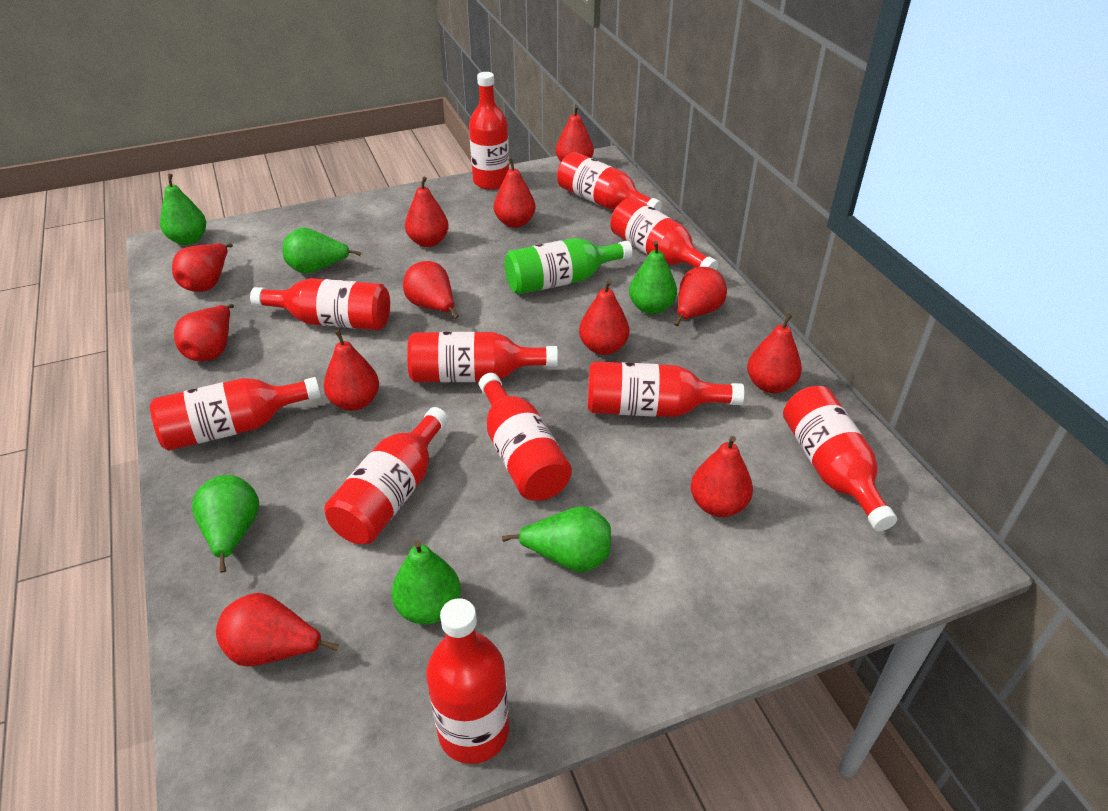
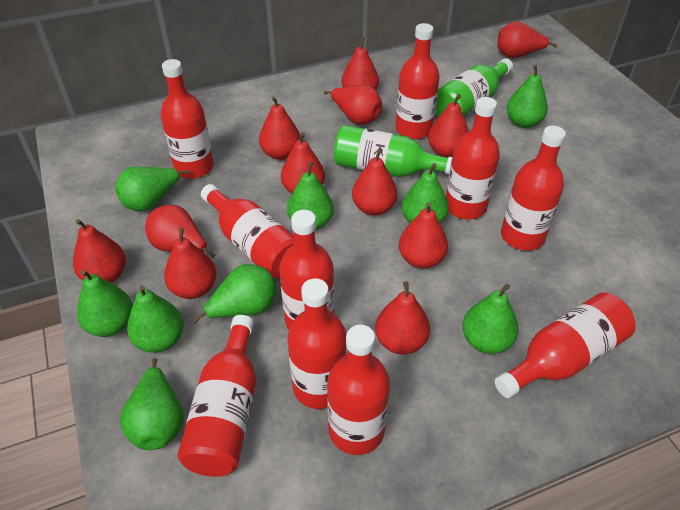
green bottle: [504,238,633,295] = 1 -> [334,125,452,177] [435,58,513,117] = 2
green pear: [160,174,206,245] [192,475,259,573] [282,228,362,274] [392,540,461,624] [502,506,611,572] [629,241,677,315] = 6 -> [77,270,133,337] [115,167,190,211] [120,358,184,450] [127,285,184,353] [192,264,276,324] [287,162,334,230] [402,163,449,224] [462,284,518,354] [507,65,548,128] = 9
red bottle: [150,377,321,451] [250,278,390,330] [324,407,448,544] [407,332,558,382] [426,598,509,764] [469,72,509,190] [479,373,572,501] [557,152,662,212] [588,361,745,417] [611,197,718,270] [783,386,897,531] = 11 -> [161,59,214,179] [178,315,256,477] [201,184,294,278] [279,210,334,330] [287,278,347,409] [327,325,390,455] [395,23,440,139] [446,97,500,220] [495,292,636,398] [501,126,566,251] = 10

